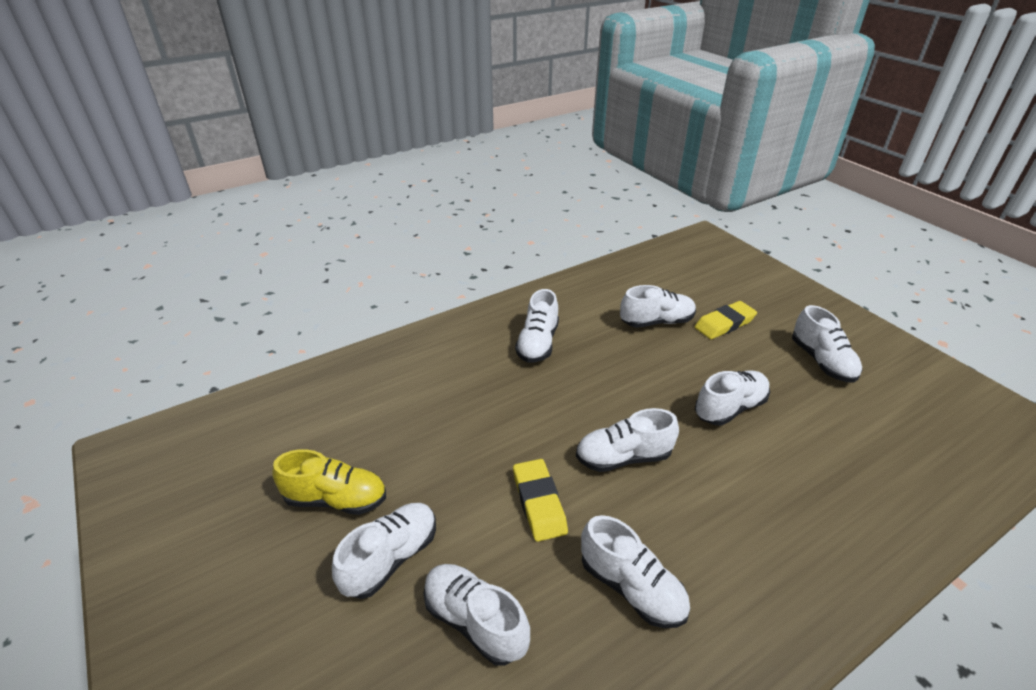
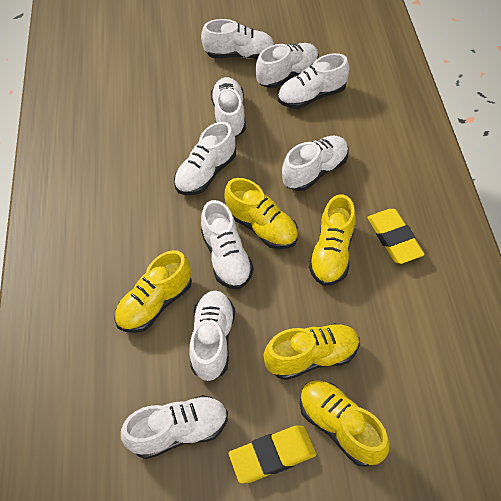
white shoe: [332,503,436,599] [423,564,530,666] [515,289,559,363] [576,408,679,472] [581,515,690,628] [620,285,696,328] [695,371,770,426] [792,305,862,383] = 8 -> [121,395,228,459] [174,122,236,195] [189,290,235,381] [201,19,274,59] [201,200,254,289] [211,77,246,137] [256,43,319,88] [278,53,349,109] [282,136,349,191] = 9
yellow shoe: [272,449,386,515] = 1 -> [114,250,192,333] [224,178,298,249] [264,323,360,380] [300,380,389,467] [309,195,356,286] = 5

